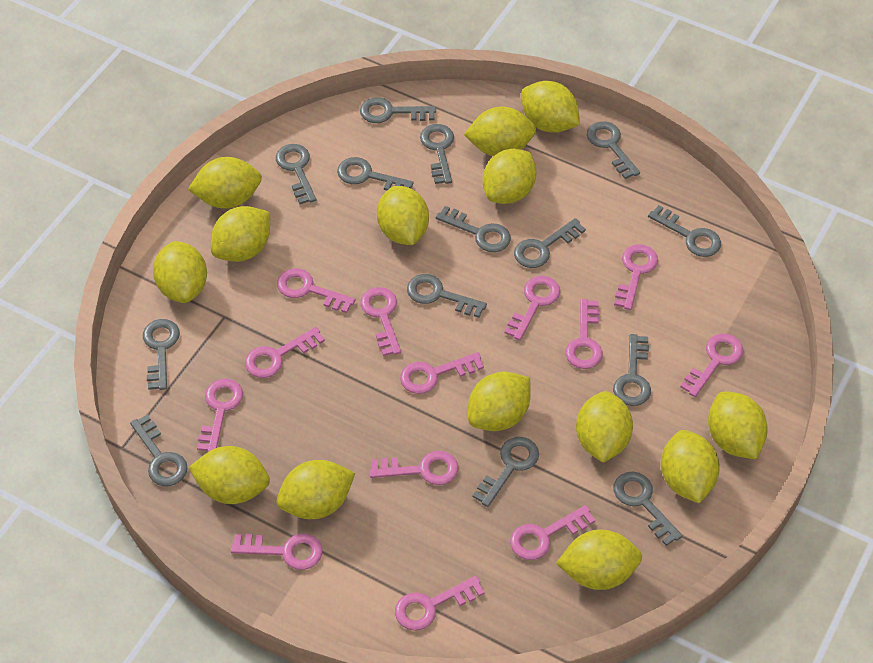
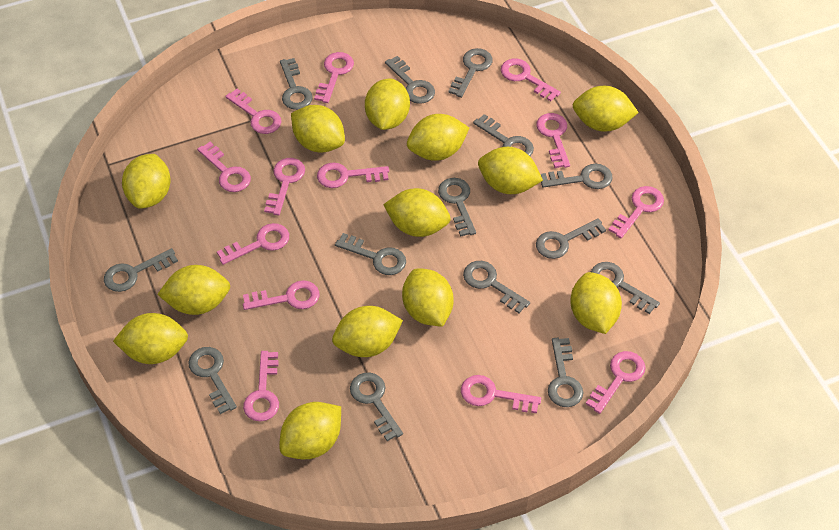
yellow lemon: [153,241,207,303] [188,157,262,209] [188,446,270,504] [211,206,270,262] [277,460,355,519] [377,186,429,245] [464,107,536,156] [468,372,531,431] [483,149,537,204] [521,81,580,133] [556,529,642,590] [576,391,633,463] [661,430,720,504] [708,391,768,460] = 14 -> [113,313,188,364] [122,154,171,209] [157,265,231,315] [279,402,341,459] [291,105,345,152] [332,306,403,357] [365,79,410,130] [383,188,450,237] [402,268,454,327] [407,114,469,161] [478,147,543,194] [570,272,622,334] [573,86,639,132] = 13

